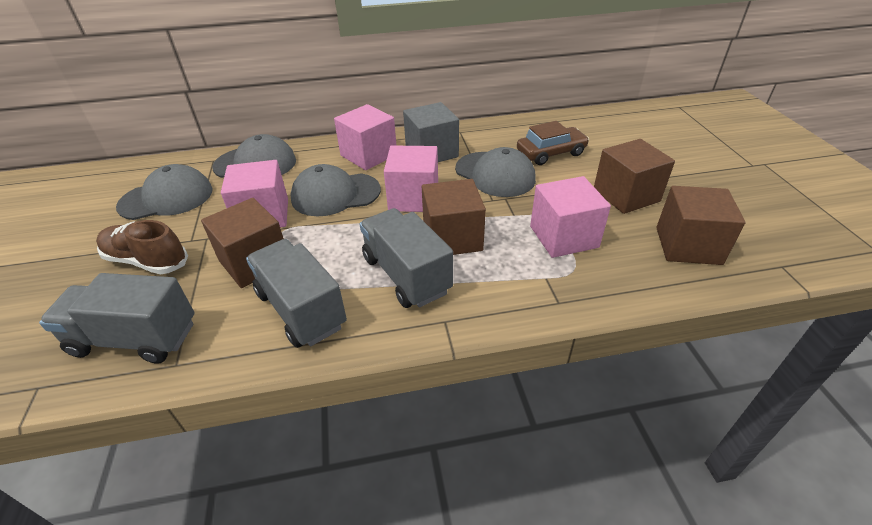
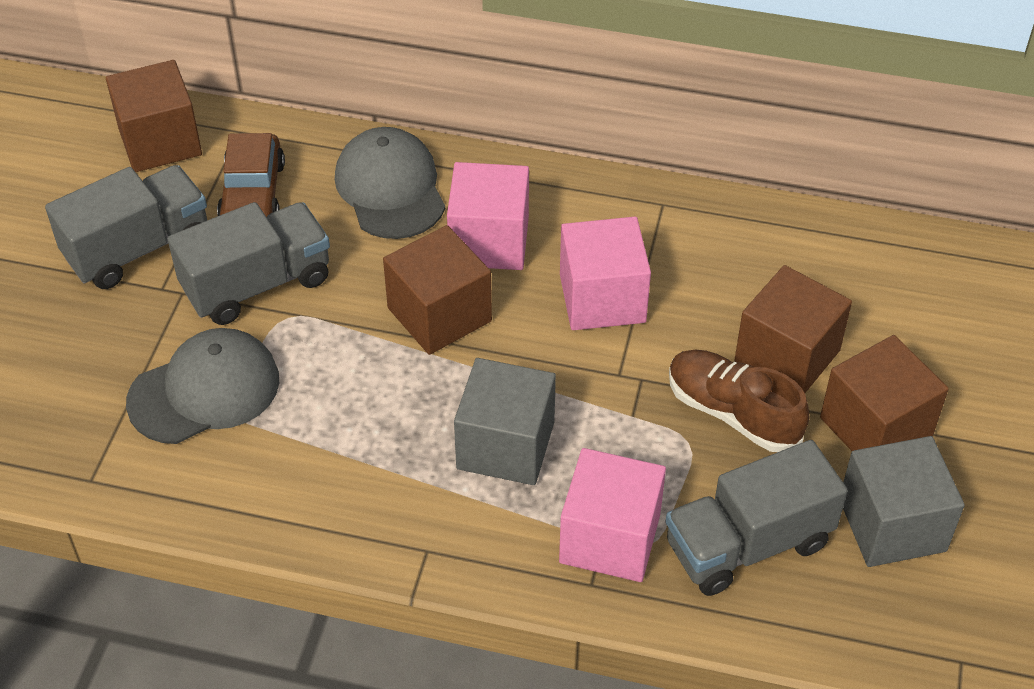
grey cap: [116,164,213,220] [212,134,296,178] [290,164,381,216] [455,147,536,197] = 4 -> [126,328,279,444] [335,127,445,239] = 2
grey cube: [403,102,459,162] = 1 -> [454,358,556,485] [843,436,965,567] = 2
pink cube: [221,160,288,228] [334,104,397,170] [384,146,438,212] [530,176,611,258] = 4 -> [447,162,529,270] [559,448,666,582] [560,217,651,330] = 3

